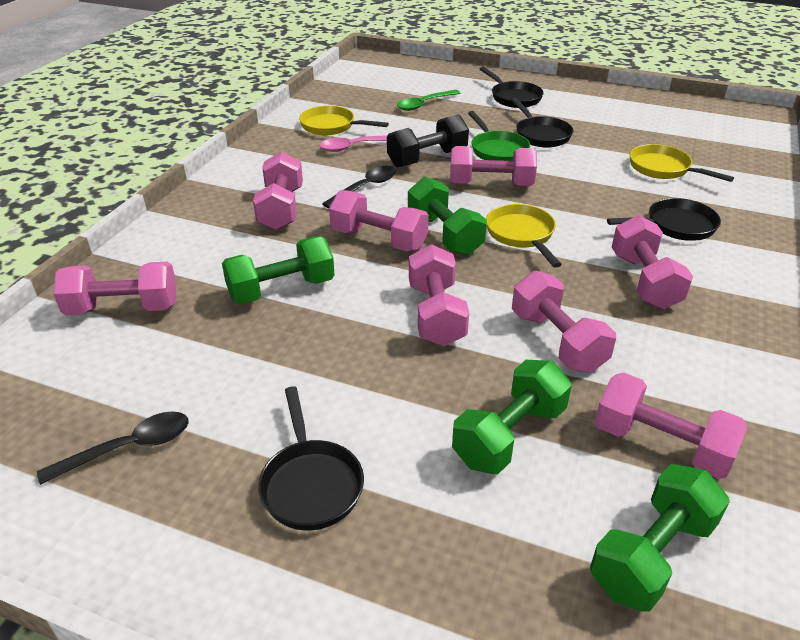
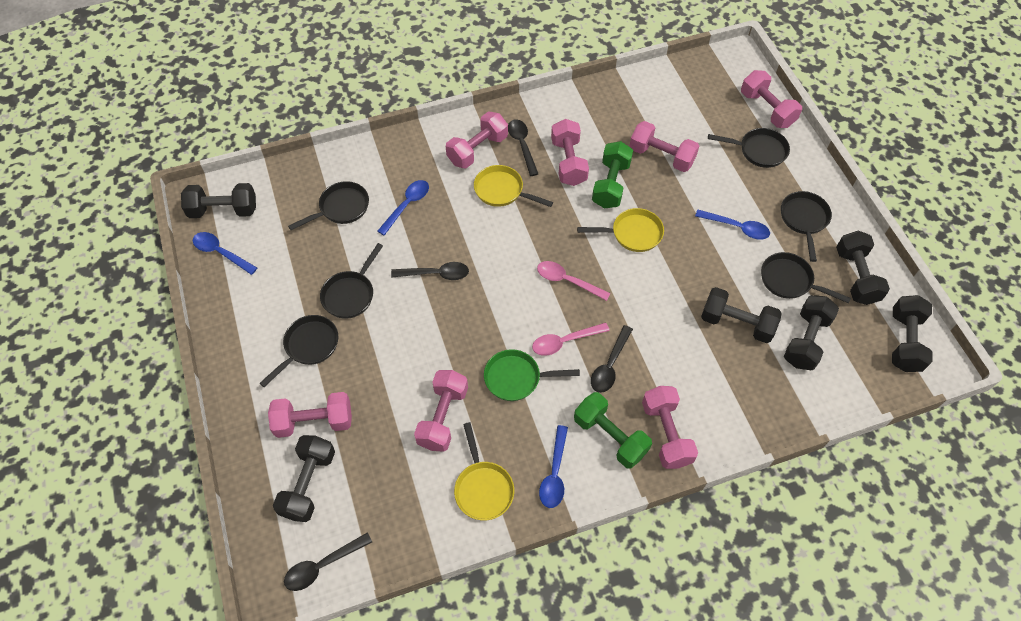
black dumbbell: [387,114,469,167] = 1 -> [181,183,256,218] [273,435,335,522] [701,287,782,343] [784,295,839,370] [836,231,890,305] [892,295,933,372] = 6
black pan: [258,386,364,530] [480,67,544,108] [511,98,574,147] [607,198,721,241] = 4 -> [260,315,338,387] [288,181,369,230] [320,243,383,319] [708,128,790,168] [761,252,851,303] [781,191,832,262] = 6
black spoon: [37,411,189,485] [322,166,396,208] = 2 -> [284,533,372,591] [391,262,469,280] [508,119,538,176] [591,325,633,393] = 4
blue spoon: none = 0 -> [193,232,257,275] [377,180,429,236] [539,425,568,508] [695,210,770,240] = 4
green dumbbell: [222,236,335,304] [408,177,487,255] [452,360,572,474] [590,464,730,612] = 4 -> [574,392,652,469] [592,141,633,209] = 2
green spoon: [397,90,460,111] = 1 -> none = 0
pink dumbbell: [53,262,176,315] [253,152,303,230] [329,190,429,252] [409,244,469,346] [450,146,537,186] [512,271,616,373] [595,372,747,479] [612,215,693,309] = 8 -> [268,392,352,438] [414,370,468,452] [446,112,508,168] [551,119,589,186] [629,121,699,172] [642,386,698,469] [741,70,802,128] = 7
pink spoon: [319,135,387,152] = 1 -> [532,322,610,356] [537,261,611,301] = 2

